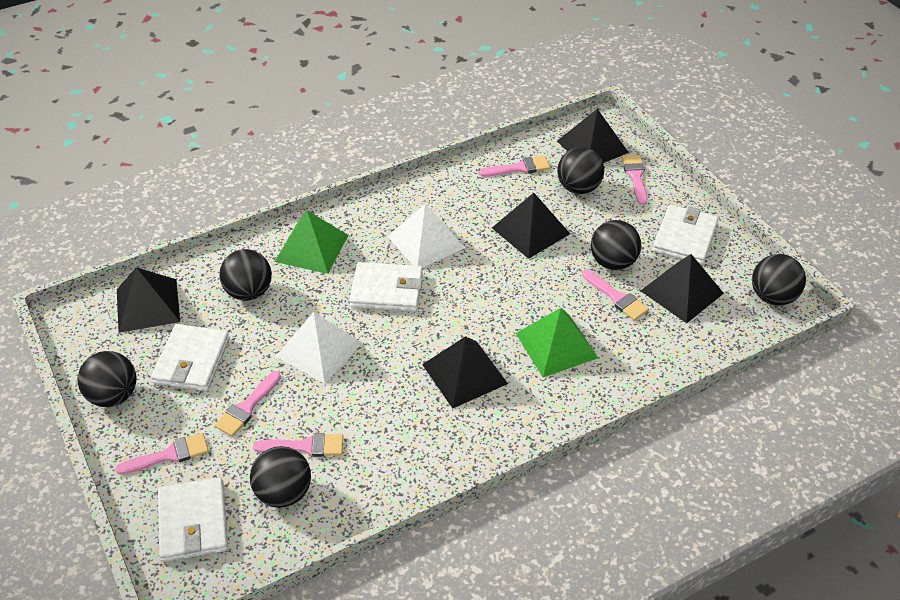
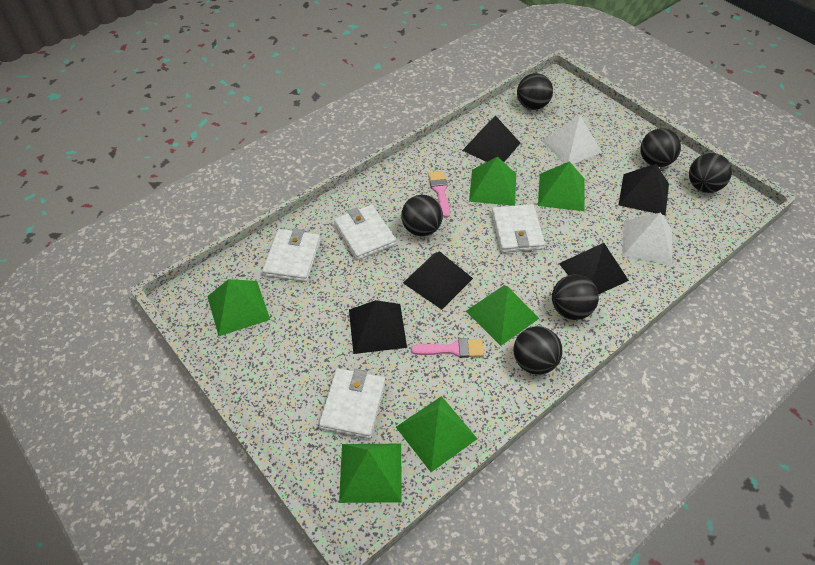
green pyramid: [275,210,348,274] [516,308,598,377] = 2 -> [207,279,270,336] [339,444,402,503] [396,396,477,472] [466,286,539,346] [469,156,516,206] [538,161,585,211] = 6
pink brush: [116,433,209,475] [214,371,281,437] [253,433,343,457] [479,156,550,177] [582,270,649,321] [622,155,647,205] = 6 -> [411,338,484,358] [428,171,450,218] = 2

